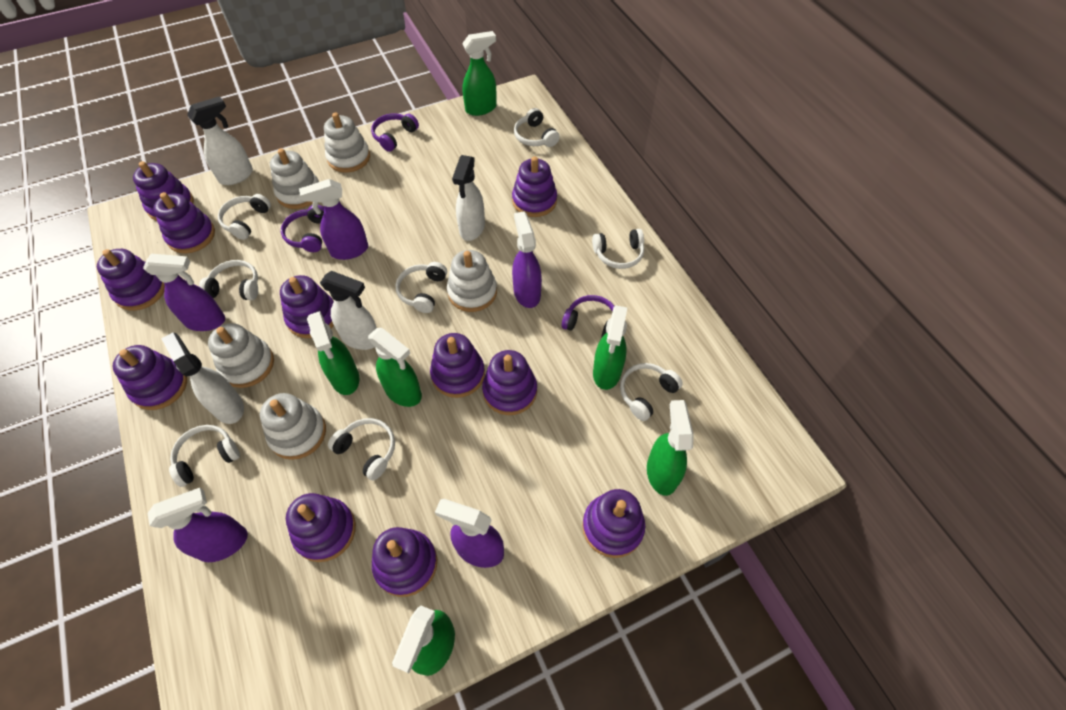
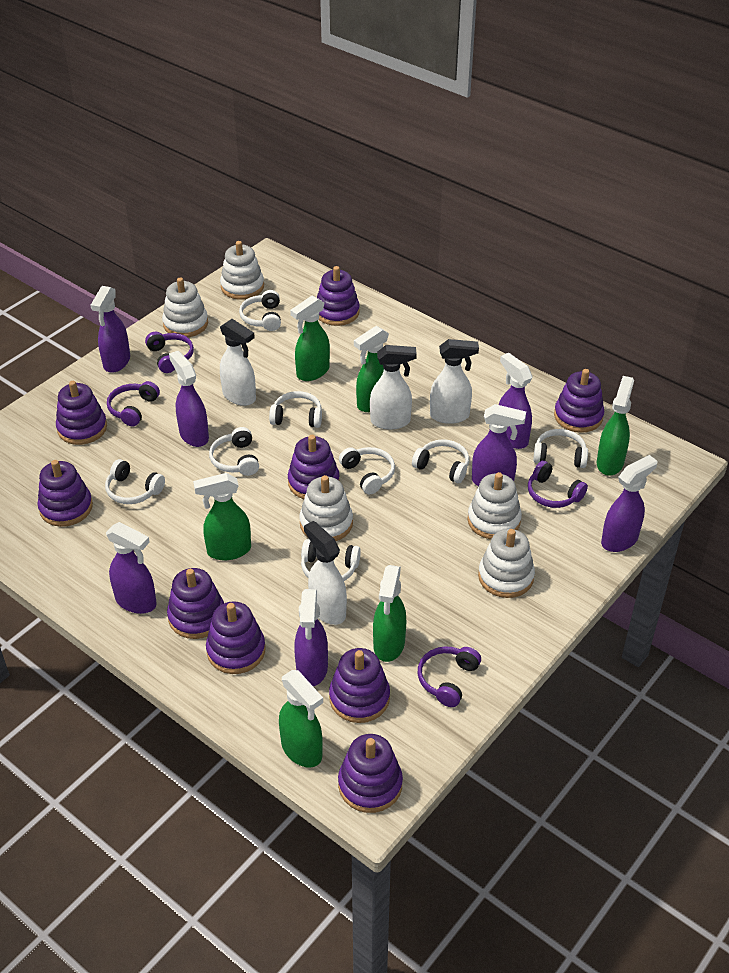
purple headphones: [281,205,324,252] [371,113,419,152] [562,295,614,338] = 3 -> [107,381,160,427] [145,332,194,373] [418,646,481,707] [528,461,588,508] = 4
purple spray bottle: [143,254,225,331] [147,488,248,562] [299,179,368,260] [435,499,504,568] [512,212,542,308] = 5 -> [90,286,130,373] [106,522,157,614] [169,351,209,447] [294,589,328,686] [472,404,526,487] [499,353,532,449] [601,455,657,552] = 7
purple stacking toy: [97,249,165,311] [112,345,187,410] [133,161,194,221] [153,192,215,253] [280,275,334,338] [286,493,356,562] [372,527,437,597] [430,333,485,398] [482,350,537,415] [512,156,557,217] [582,489,645,558] = 11 -> [38,460,93,527] [56,381,107,445] [167,568,224,639] [206,601,265,674] [288,435,340,499] [317,266,360,326] [329,648,390,723] [338,734,403,813] [554,369,604,433] = 9

